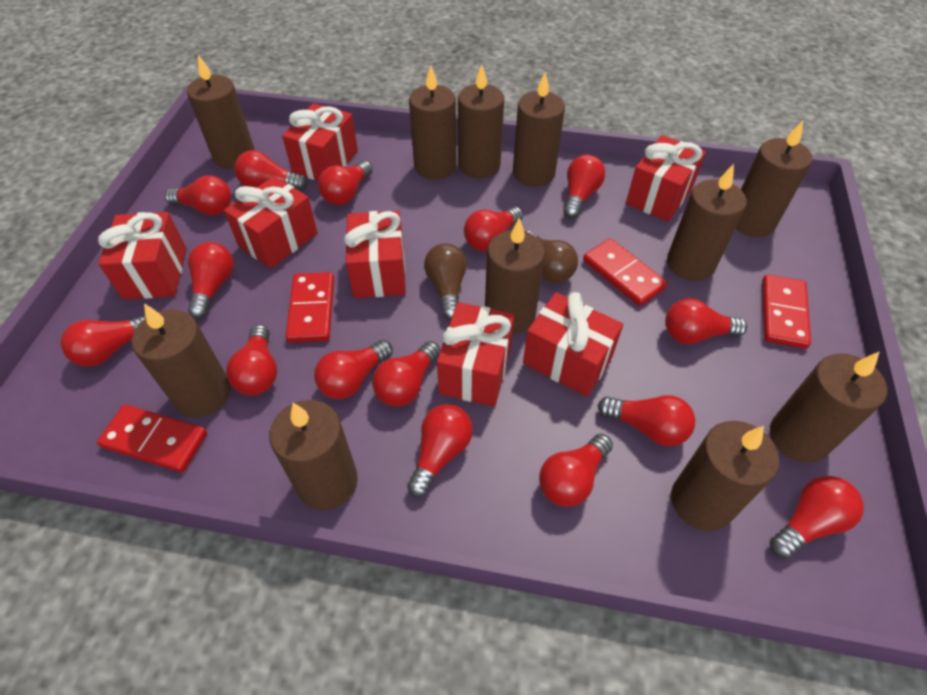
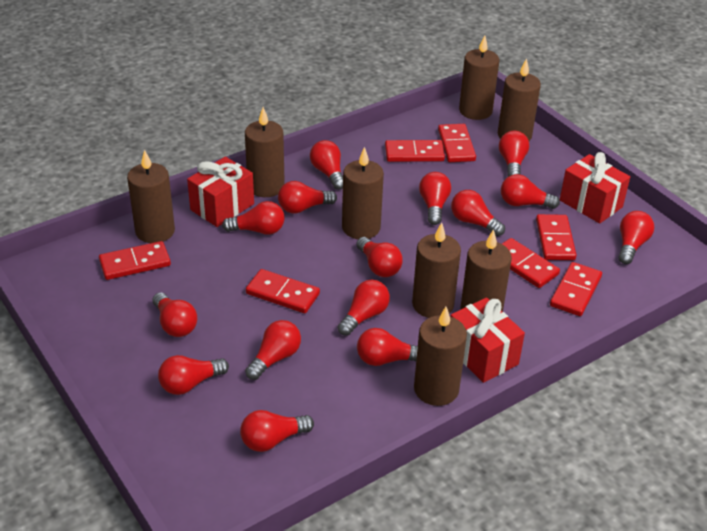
brown candle: [131,303,231,417] [187,55,255,169] [269,400,358,510] [409,65,456,180] [458,65,504,179] [485,218,545,334] [513,72,565,187] [667,164,747,281] [671,421,779,531] [735,121,812,237] [770,351,887,463] = 11 -> [127,150,175,243] [245,107,285,197] [342,147,384,239] [412,223,461,318] [414,307,467,406] [459,35,499,120] [461,229,512,312] [498,58,541,141] = 8
brown light bulb: [424,243,467,320] [525,231,578,283] = 2 -> none = 0
red domino: [97,404,207,473] [285,272,334,343] [583,238,668,306] [762,274,811,349] = 4 -> [99,241,171,280] [246,269,320,313] [385,140,445,162] [438,124,476,162] [502,238,560,288] [536,214,576,260] [550,262,602,316] = 7
red gift: [98,212,187,299] [224,176,318,269] [282,103,358,181] [344,211,406,298] [437,302,514,406] [523,292,623,397] [626,135,706,222] = 7 -> [187,157,254,227] [450,298,525,383] [560,152,630,224] = 3

